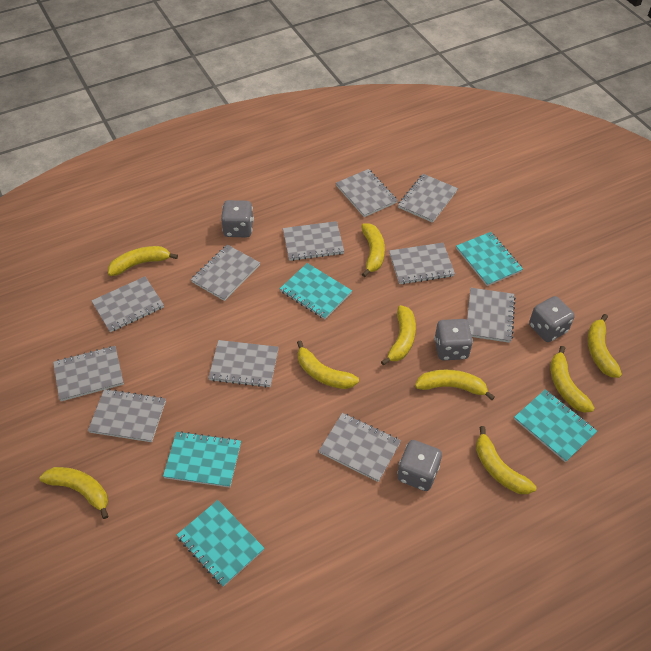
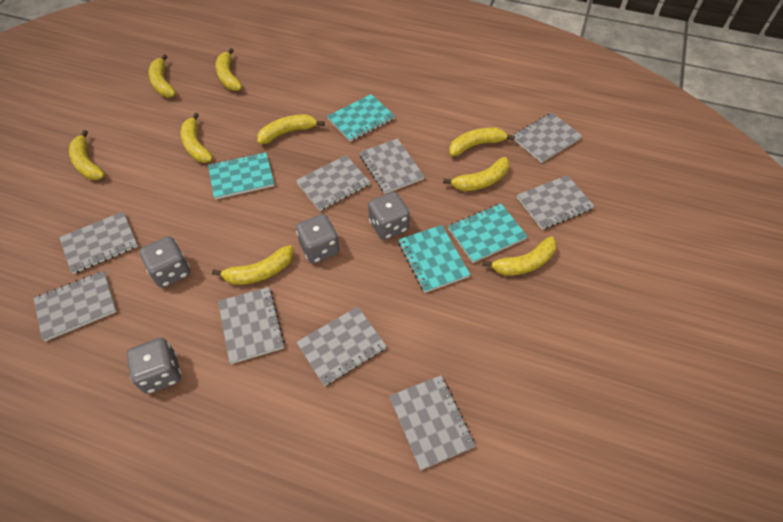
grey notebook: [53,346,124,401] [88,389,166,442] [91,277,164,332] [191,245,260,301] [208,340,279,388] [283,221,344,261] [319,413,401,482] [336,169,398,217] [389,243,455,284] [398,174,458,223] [467,288,516,343] = 11 -> [33,271,117,341] [59,212,138,274] [218,287,285,364] [296,155,370,211] [296,307,387,386] [359,138,425,194] [389,375,475,470] [512,113,582,163] [517,175,595,230] = 9
turquoise notebook: [163,431,241,488] [177,500,264,587] [280,263,352,319] [456,232,523,286] [514,389,597,462] = 5 -> [208,152,274,200] [327,94,395,142] [398,225,470,293] [448,204,528,263] = 4

